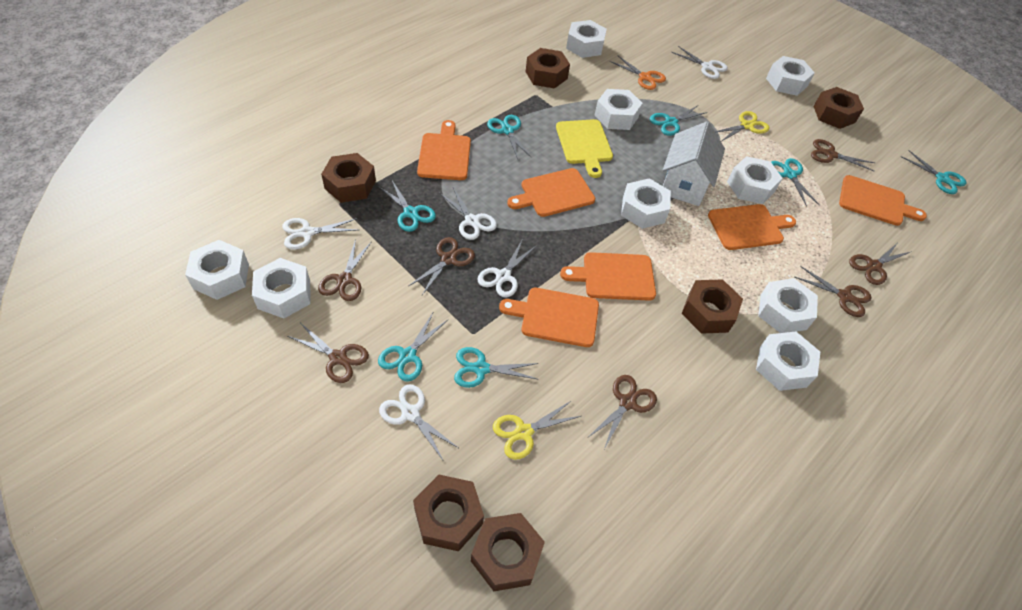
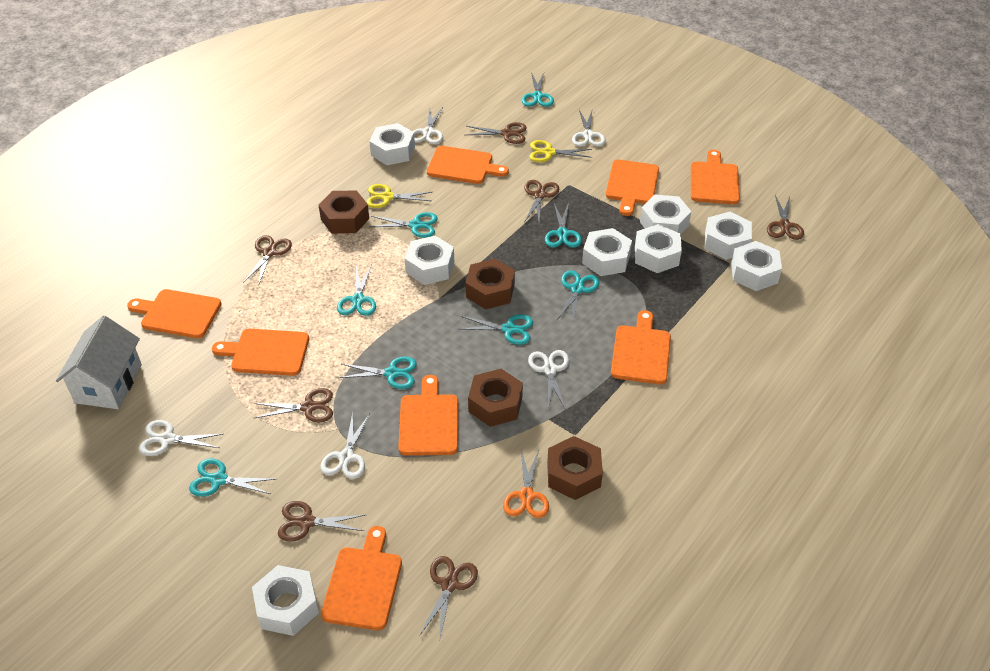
brown nut: [321,153,376,203] [413,475,484,551] [471,513,545,591] [526,48,570,88] [681,279,743,334] [813,87,864,129] = 6 -> [319,190,369,234] [465,259,515,309] [468,369,523,427] [547,436,603,500] = 4
orange cutting board: [417,120,471,180] [499,287,599,347] [507,168,595,217] [560,252,656,301] [708,204,796,250] [839,175,927,226] = 6 -> [127,289,221,338] [212,329,309,376] [321,526,402,630] [398,375,458,456] [427,146,509,184] [606,160,659,216] [611,310,671,385] [691,150,740,205] = 8
turquoise scissors: [378,179,436,232] [378,311,448,381] [454,347,539,388] [487,115,532,159] [650,105,707,136] [771,158,819,207] [901,150,967,194] = 7 -> [189,458,276,497] [337,264,376,316] [339,357,417,389] [370,212,438,238] [459,314,533,345] [522,72,554,107] [545,202,582,247] [557,270,599,325] = 8
white nut: [185,240,249,300] [252,258,310,318] [566,20,607,58] [594,89,643,130] [621,178,671,229] [727,156,783,204] [756,332,820,391] [758,278,818,333] [766,56,815,96] = 9 -> [252,565,319,636] [369,123,415,165] [405,236,454,285] [582,228,632,276] [635,224,682,273] [640,195,691,234] [705,212,752,260] [731,241,782,291] = 8
yellow cutting board: [556,119,613,178] = 1 -> none = 0

